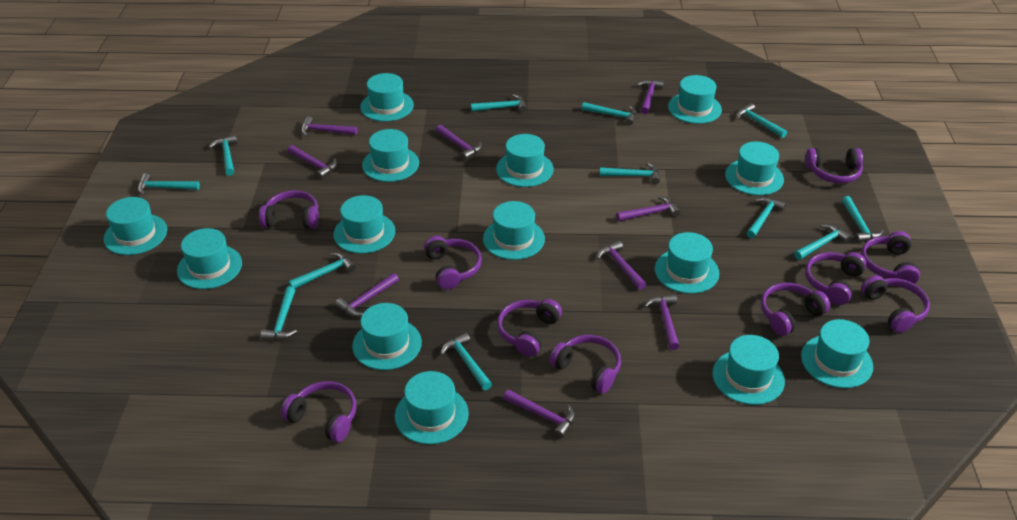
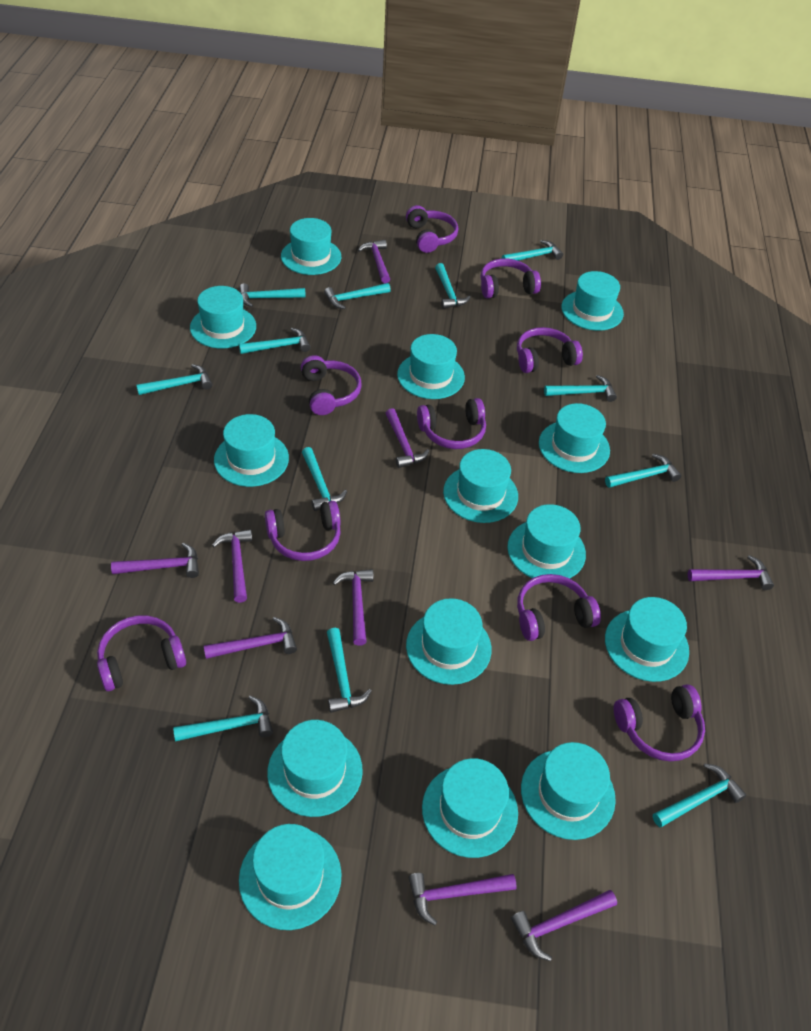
purple headphones: [259,190,319,229] [281,381,357,443] [424,236,482,290] [497,299,562,357] [549,335,621,394] [761,283,831,336] [805,148,863,184] [805,252,867,305] [861,231,920,284] [861,275,930,333] = 10 -> [97,615,186,691] [265,501,341,561] [301,355,362,415] [406,205,458,253] [417,398,486,449] [481,258,541,298] [517,327,583,373] [517,574,601,641] [614,684,705,762] = 9

